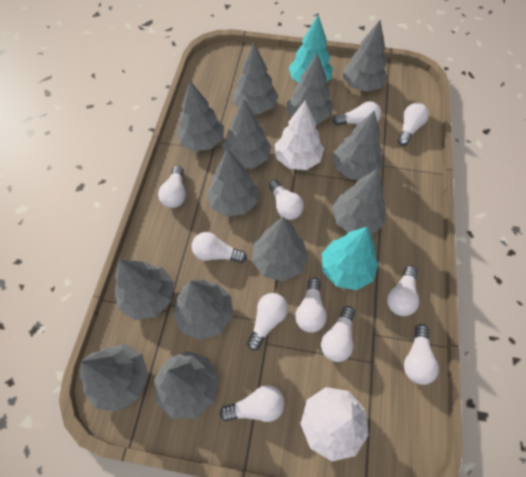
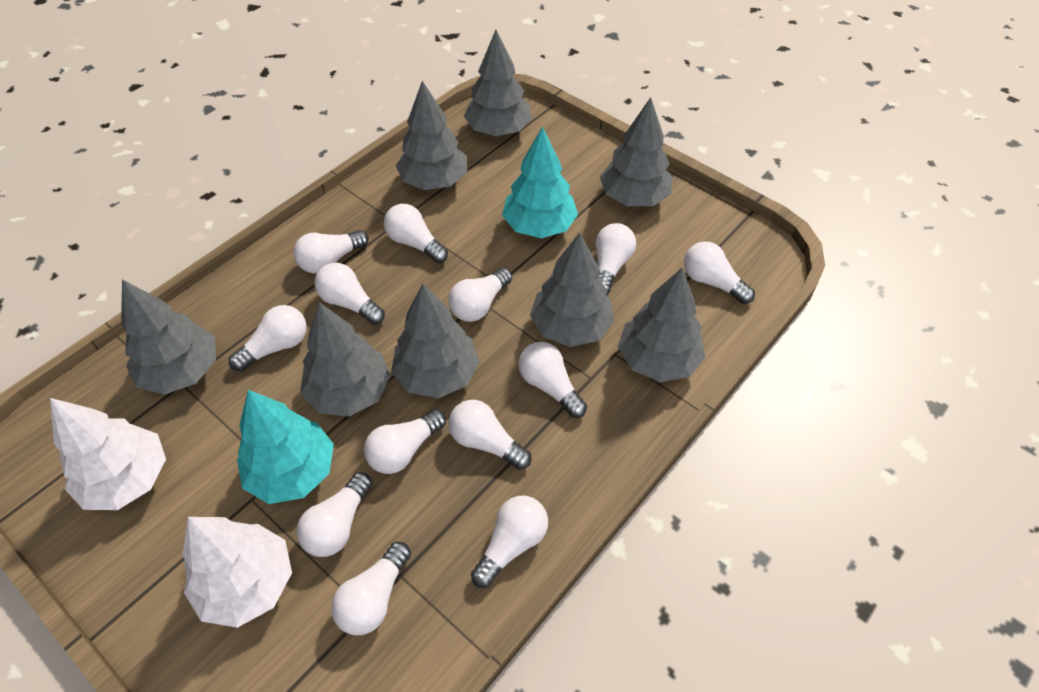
grey tree: [80,344,148,412] [115,259,174,320] [154,351,219,419] [173,280,233,340] [176,81,224,151] [206,148,258,217] [222,99,271,168] [233,43,278,114] [252,217,309,281] [287,53,333,124] [332,169,386,235] [333,111,383,180] [343,20,388,92] = 13 -> [121,280,216,395] [300,302,390,417] [391,284,480,398] [396,81,467,190] [464,30,532,136] [530,233,614,347] [600,97,673,206] [618,268,706,382] = 8
white light bulb: [158,166,186,208] [191,232,247,263] [220,385,285,422] [247,293,288,351] [268,179,304,220] [295,278,327,333] [321,306,355,362] [333,101,381,126] [387,266,419,316] [398,103,429,146] [404,324,439,385] = 11 -> [229,305,307,371] [294,230,369,274] [297,472,372,557] [314,263,385,325] [331,542,411,635] [364,409,446,474] [384,204,448,263] [448,267,512,322] [449,400,532,470] [471,496,548,588] [518,342,587,418] [596,223,636,294] [684,242,755,304] = 13

